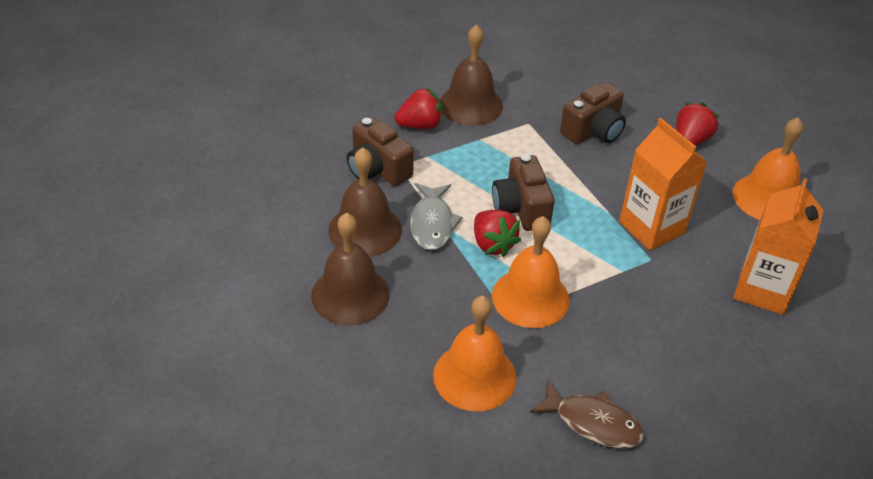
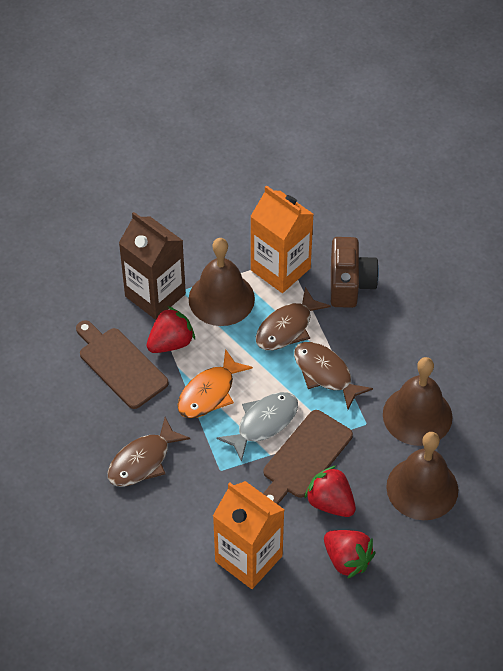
brown camera: [347,117,414,186] [492,154,555,231] [560,82,626,144] = 3 -> [331,237,379,308] = 1
brown carton: none = 0 -> [119,212,186,320] = 1
brown cutting board: none = 0 -> [76,320,169,409] [263,410,353,504] = 2
brown fish: [530,379,644,448] = 1 -> [108,417,190,487] [256,287,331,350] [294,342,373,409] = 3
orange bell: [433,296,517,411] [492,216,569,328] [733,118,803,220] = 3 -> none = 0
orange fish: none = 0 -> [177,349,253,418] = 1

